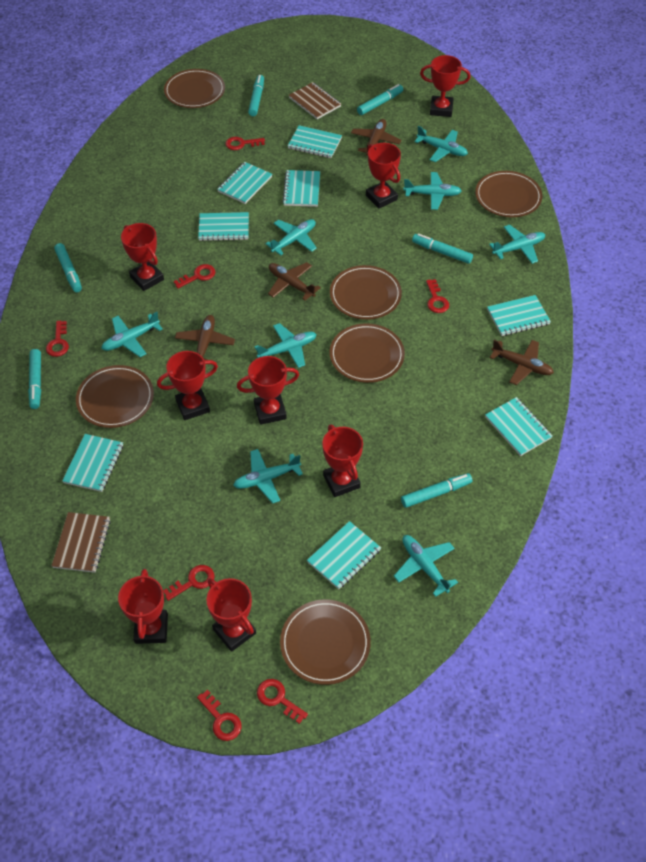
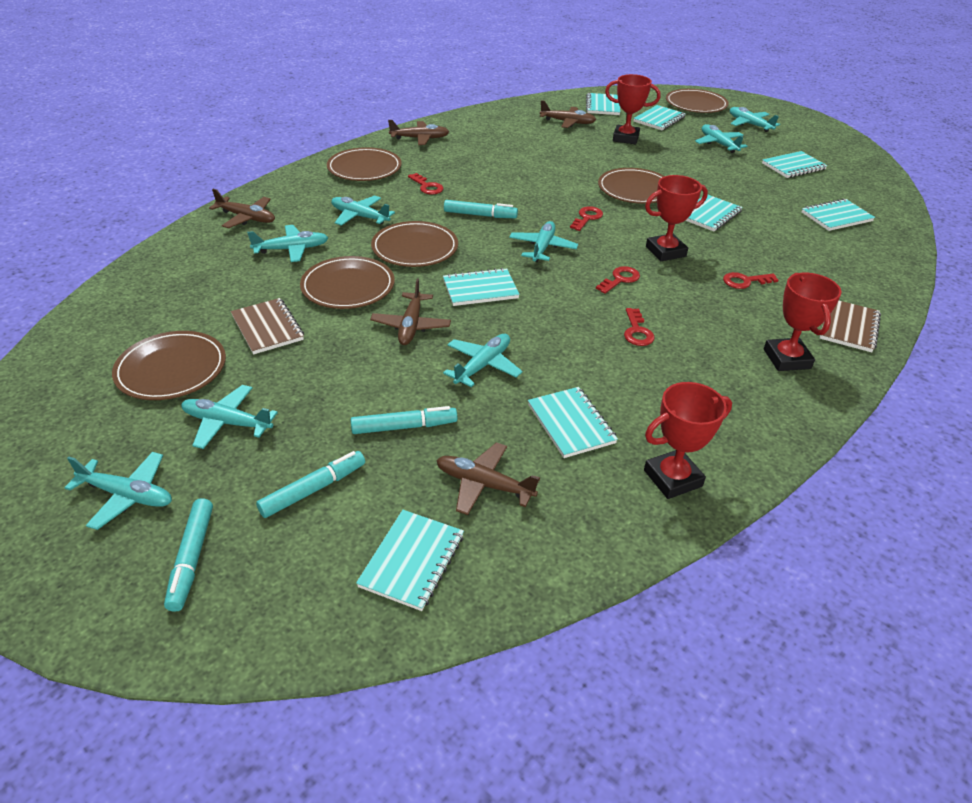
brown plane: [175,315,235,360] [268,262,321,301] [351,119,402,156] [490,340,554,385] = 4 -> [209,189,275,228] [370,278,451,345] [388,120,449,145] [436,442,540,515] [540,100,596,128] = 5
red key: [46,321,69,357] [163,565,215,601] [174,264,215,289] [197,690,241,741] [226,137,265,150] [257,679,308,724] [426,279,449,313] = 7 -> [408,173,443,195] [570,206,603,231] [596,266,640,294] [624,308,655,346] [723,272,778,289] = 5
red trophy: [118,569,168,644] [121,223,164,291] [157,351,218,420] [206,578,256,652] [237,356,299,425] [322,424,363,497] [366,143,401,208] [420,55,470,117] = 8 -> [605,74,661,144] [644,382,732,499] [645,175,708,261] [764,273,842,371] = 4
turquoise marker: [28,349,41,409] [54,243,82,292] [248,75,264,116] [357,84,403,115] [401,473,472,508] [412,233,473,264] = 6 -> [164,498,213,612] [256,451,365,518] [351,406,458,434] [444,200,518,218] = 4

